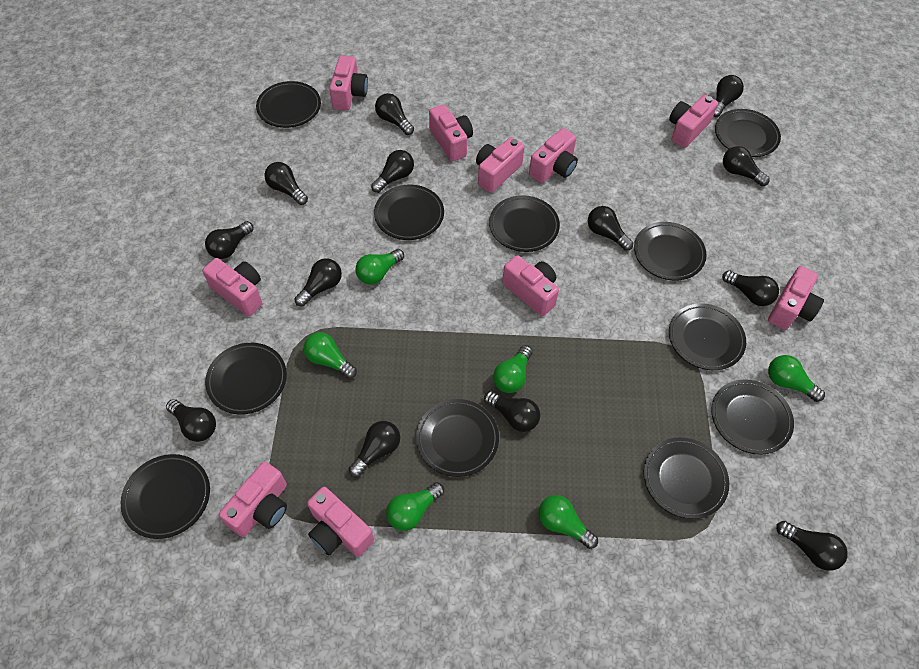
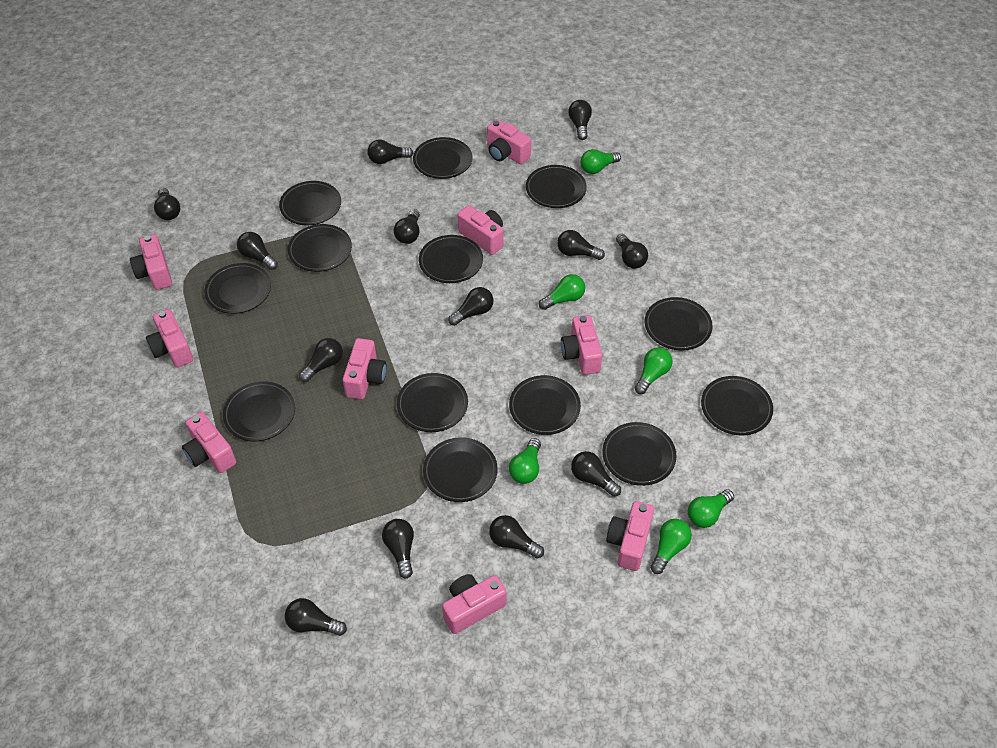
black plate: [121,454,210,539] [205,343,287,415] [256,81,321,128] [374,185,444,240] [416,399,499,477] [489,195,560,252] [634,222,706,281] [644,437,729,519] [669,304,746,370] [711,379,794,455] [715,109,781,157] = 11 -> [204,263,271,314] [223,381,295,441] [279,181,341,225] [288,224,352,272] [397,373,468,432] [413,137,472,179] [419,235,483,283] [423,437,498,502] [509,375,581,435] [526,165,587,208] [602,422,677,486] [645,297,712,351] [701,376,773,436] = 13
pink camera: [202,258,262,316] [219,461,287,537] [307,487,374,557] [329,55,368,111] [429,104,473,162] [476,137,525,193] [502,255,559,316] [529,128,578,183] [669,95,718,148] [768,266,824,330] = 10 -> [130,234,172,290] [146,309,193,367] [182,412,236,473] [343,338,387,399] [442,574,507,634] [458,205,503,255] [487,119,531,164] [561,315,603,375] [606,501,654,571] = 9

